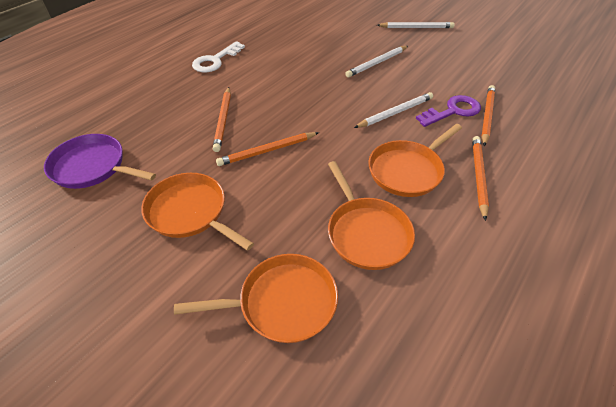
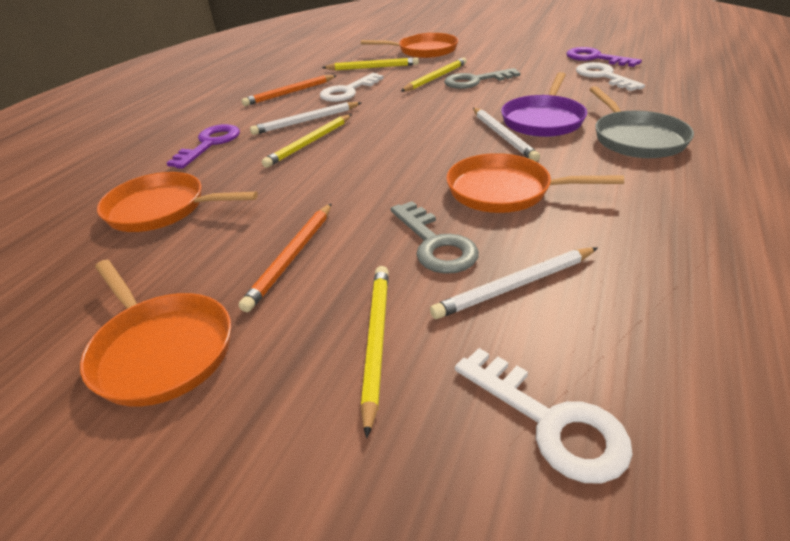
grey key: none = 0 -> [391,201,479,274] [444,68,520,89] = 2
grey pan: none = 0 -> [589,86,694,158] = 1
orange pencil: [213,87,231,152] [216,132,319,166] [472,136,489,221] [481,85,495,146] = 4 -> [239,203,332,312] [242,75,337,106] = 2
purple key: [416,95,481,127] = 1 -> [166,124,240,169] [566,47,642,67] = 2
white key: [192,41,245,73] = 1 -> [320,73,384,102] [455,348,633,484] [576,62,645,91] = 3
yellow pencil: none = 0 -> [262,114,352,168] [322,58,419,70] [361,266,389,438] [401,57,467,92] = 4

